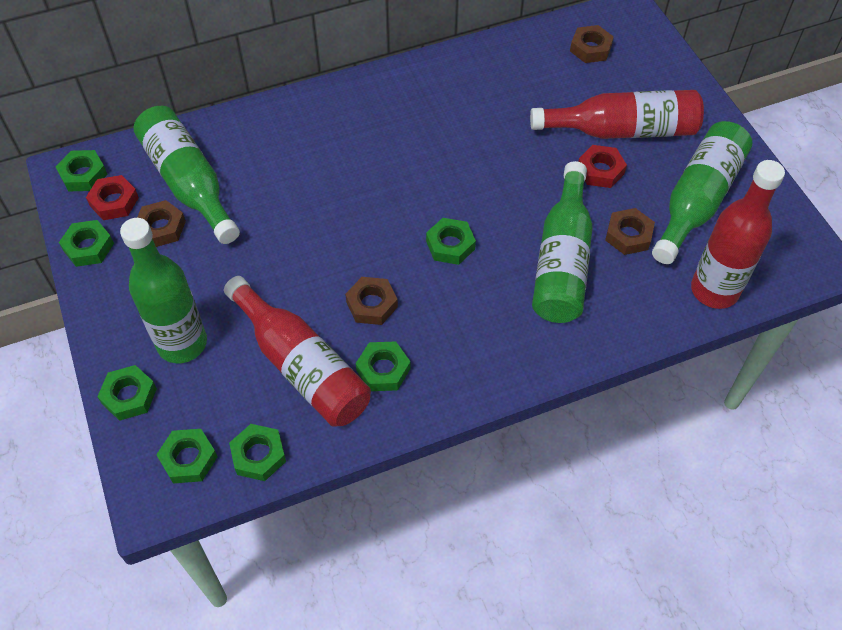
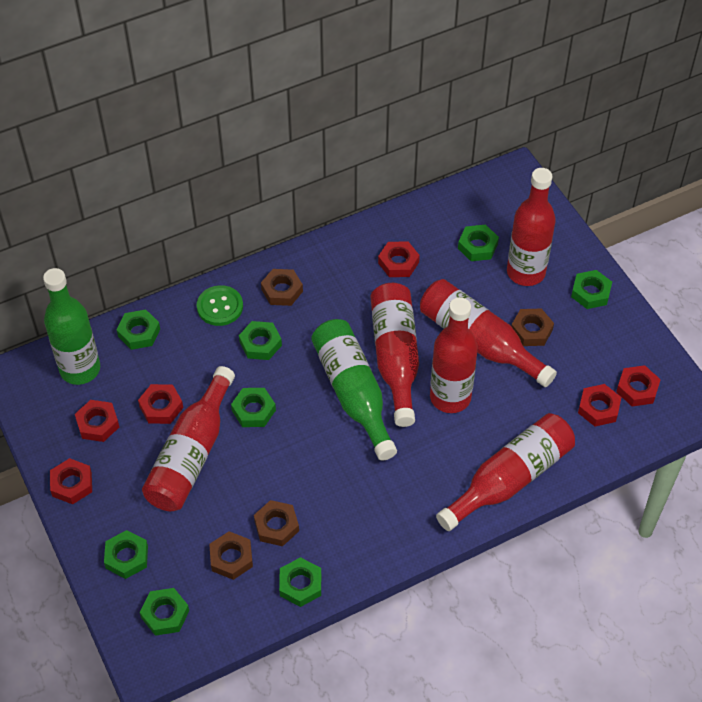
green bottle: [120,218,207,363] [134,106,240,244] [532,161,593,323] [652,121,752,264] = 4 -> [43,268,100,385] [311,319,397,461] = 2
green button: none = 0 -> [197,285,243,326] = 1
green nut: [56,150,108,192] [59,220,114,267] [97,365,157,421] [156,429,217,484] [229,424,286,481] [356,341,411,391] [426,218,476,265] = 7 -> [104,530,148,579] [117,309,160,350] [140,588,189,636] [231,388,276,427] [239,321,282,360] [279,557,321,607] [458,224,499,261] [571,270,612,309] = 8
red bottle: [224,276,371,427] [530,90,704,139] [691,160,785,309] = 3 -> [142,366,235,511] [371,283,419,427] [420,279,557,387] [430,297,478,413] [436,413,575,531] [507,168,556,286] = 6
red nut: [86,175,139,220] [578,145,627,188] = 2 -> [50,458,92,504] [75,400,119,442] [138,384,183,424] [378,241,420,277] [578,384,622,426] [616,365,661,407] = 6

